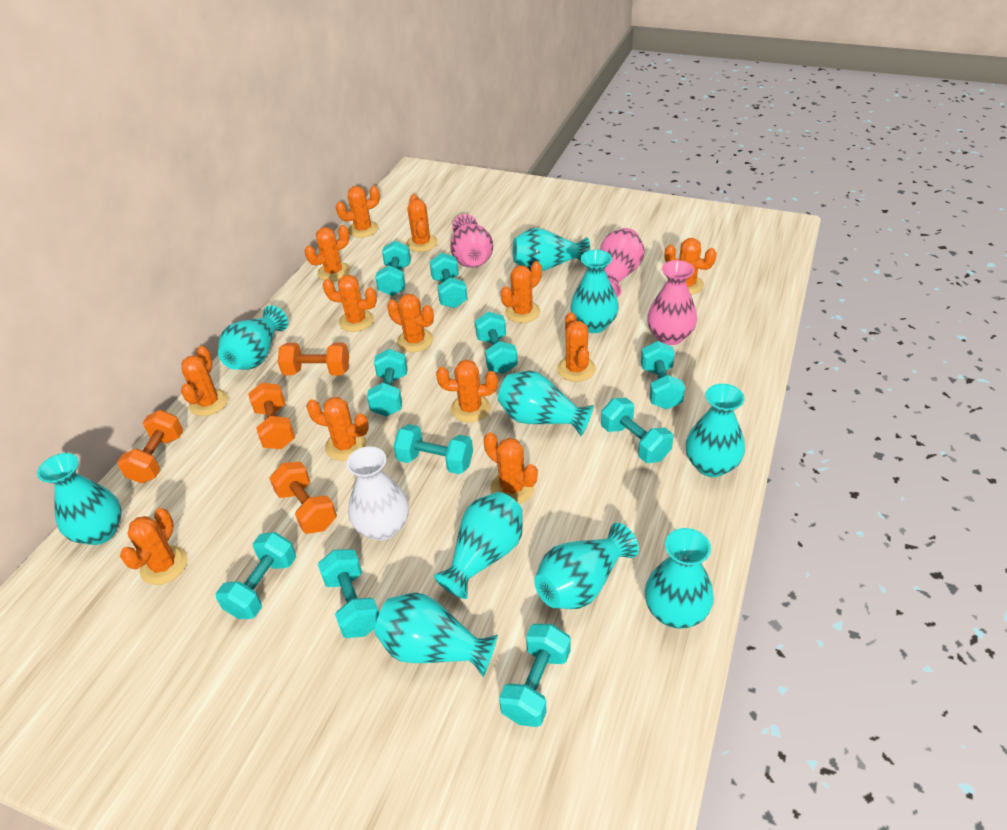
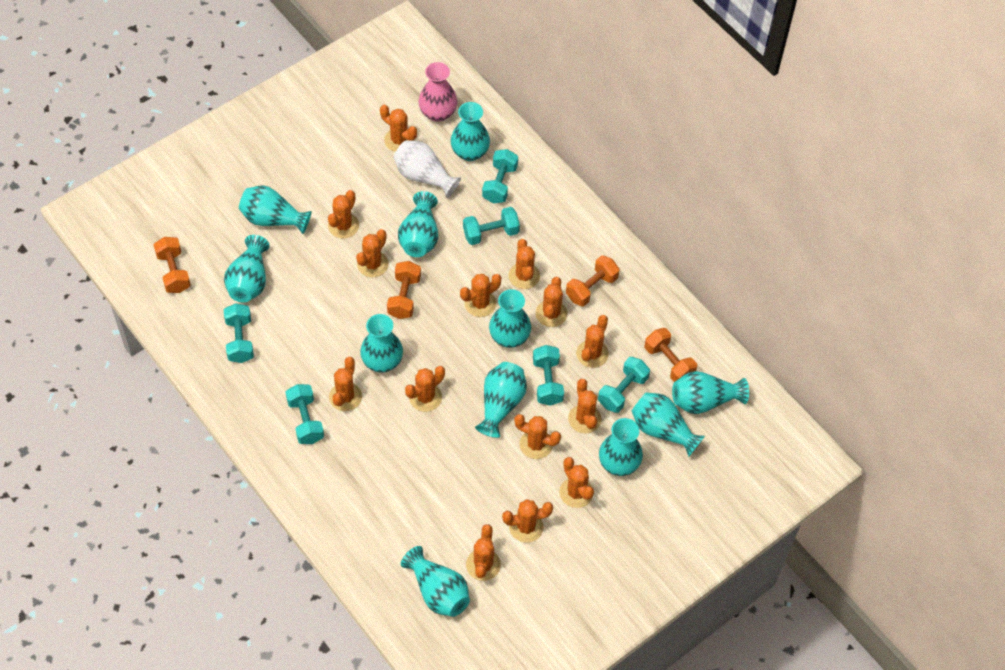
orange cactus: [120,508,188,585] [181,346,228,416] [304,225,350,281] [306,397,369,461] [323,275,377,332] [336,186,380,238] [387,294,434,352] [406,194,438,252] [436,360,498,423] [483,432,538,504] [501,261,542,323] [557,312,596,382] [664,238,717,295] = 13 -> [328,190,359,238] [329,357,362,411] [356,229,389,277] [380,105,417,152] [405,366,445,412] [460,274,501,317] [466,524,501,581] [502,499,553,543] [509,239,540,289] [514,414,561,459] [535,277,567,327] [559,457,594,508] [568,379,601,433] [576,315,609,368] = 14
pink vase: [450,214,493,268] [600,228,644,297] [647,260,697,345] = 3 -> [419,62,457,122] = 1
turquoise dumbbell: [216,532,296,619] [318,549,379,638] [367,349,408,416] [375,241,411,296] [393,424,473,474] [430,253,468,308] [475,312,518,374] [499,624,571,727] [601,398,673,463] [641,341,685,409] = 10 -> [224,303,254,363] [285,384,324,444] [463,207,520,245] [482,149,518,203] [533,345,564,406] [598,357,650,413] = 6
turquoise vase: [37,453,122,545] [218,305,288,370] [374,593,498,677] [434,492,523,599] [498,370,594,436] [513,228,590,271] [534,523,639,609] [570,250,619,333] [645,528,714,629] [686,384,745,477] = 10 -> [224,235,270,303] [239,185,312,234] [360,314,403,372] [398,191,438,257] [401,546,470,617] [450,102,490,161] [475,362,527,438] [489,289,531,348] [599,418,643,476] [632,392,705,457] [672,371,749,414] = 11

